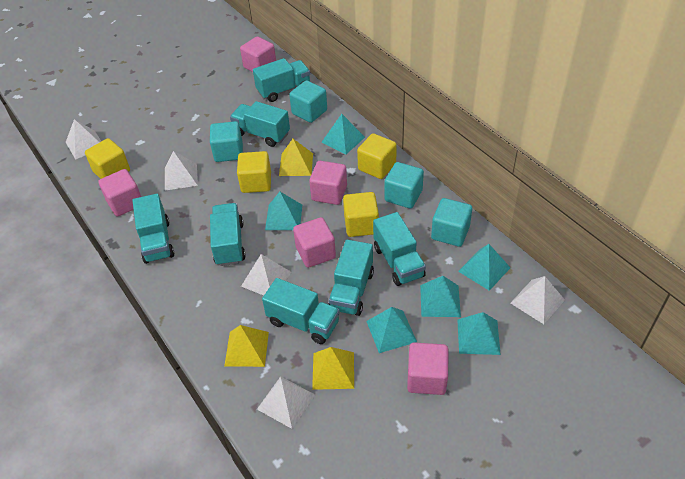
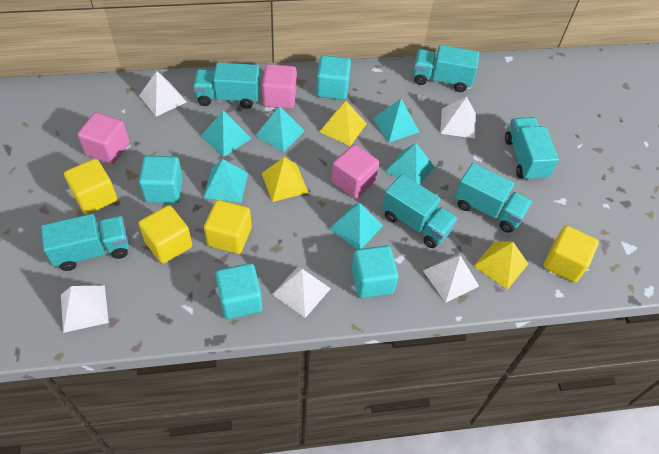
pink cube: [98,169,141,216] [240,36,276,72] [293,217,336,268] [309,161,347,205] [407,342,448,395] = 5 -> [78,112,129,164] [262,64,297,109] [332,145,379,199] = 3
turquoise truck: [132,194,174,264] [210,203,246,266] [230,101,290,147] [253,58,310,102] [262,278,340,344] [328,240,374,316] [373,212,426,286] = 7 -> [41,214,129,271] [193,62,260,109] [382,174,458,248] [413,45,479,92] [455,163,532,232] [505,117,559,181] = 6

